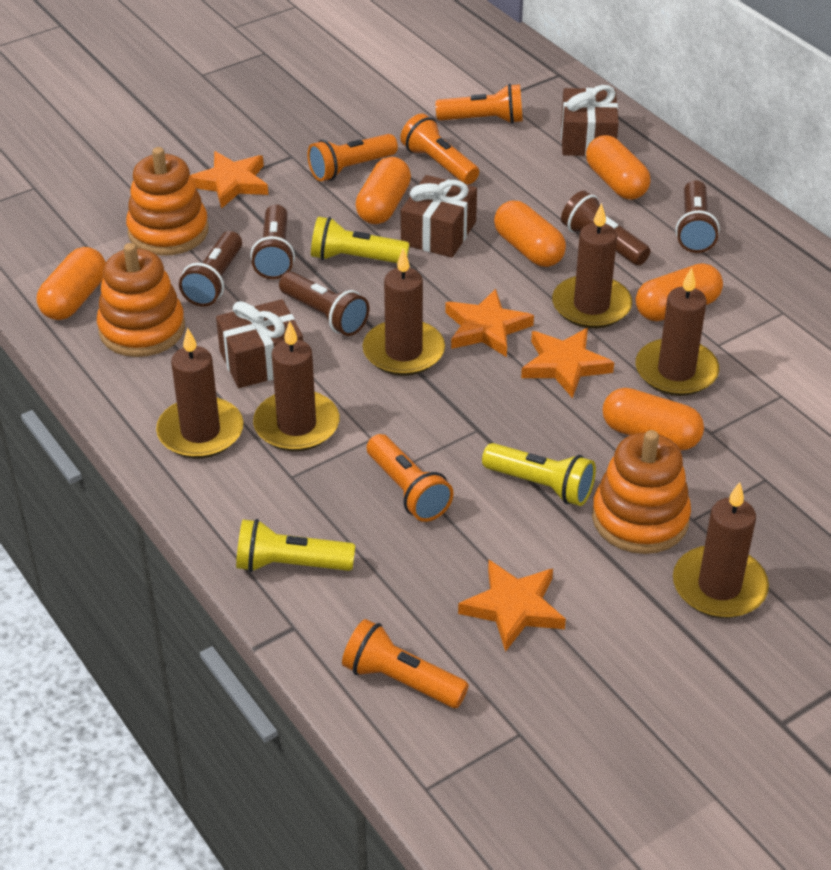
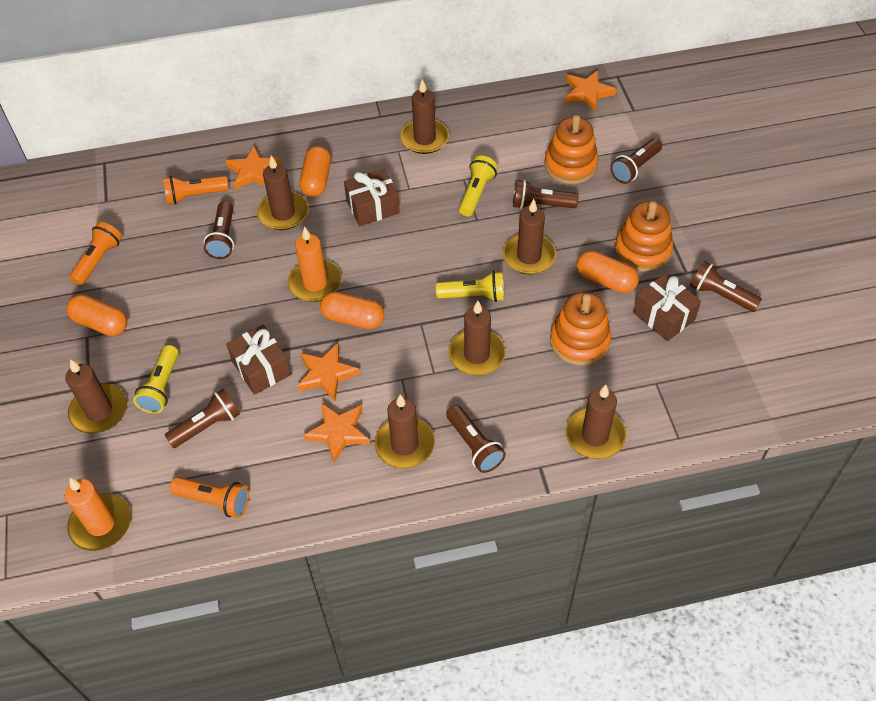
brown candle: [156,328,243,458] [253,321,340,451] [363,249,445,376] [552,203,632,328] [635,268,719,396] [673,482,769,618] = 6 -> [65,359,127,433] [257,155,308,230] [374,394,435,469] [400,79,449,154] [449,301,505,375] [503,199,556,274] [566,385,626,459] = 7
brown flashlight: [179,231,242,307] [250,204,295,279] [279,272,369,336] [561,191,651,265] [676,180,720,253] = 5 -> [165,389,240,448] [204,201,234,259] [446,405,506,473] [513,180,578,209] [610,138,662,184] [690,261,762,312] = 6
orange candle: none = 0 -> [65,478,131,551] [288,226,342,302] = 2
orange capsule: [37,247,106,320] [355,157,411,224] [494,200,566,267] [586,135,651,200] [603,388,704,451] [636,263,723,321] = 6 -> [66,294,127,336] [300,146,331,197] [320,292,384,329] [577,251,639,293] = 4
orange flashlight: [307,134,398,181] [342,619,469,708] [367,434,454,522] [400,113,479,185] [435,84,523,124] = 5 -> [69,222,122,285] [163,176,229,204] [170,477,249,518] = 3

